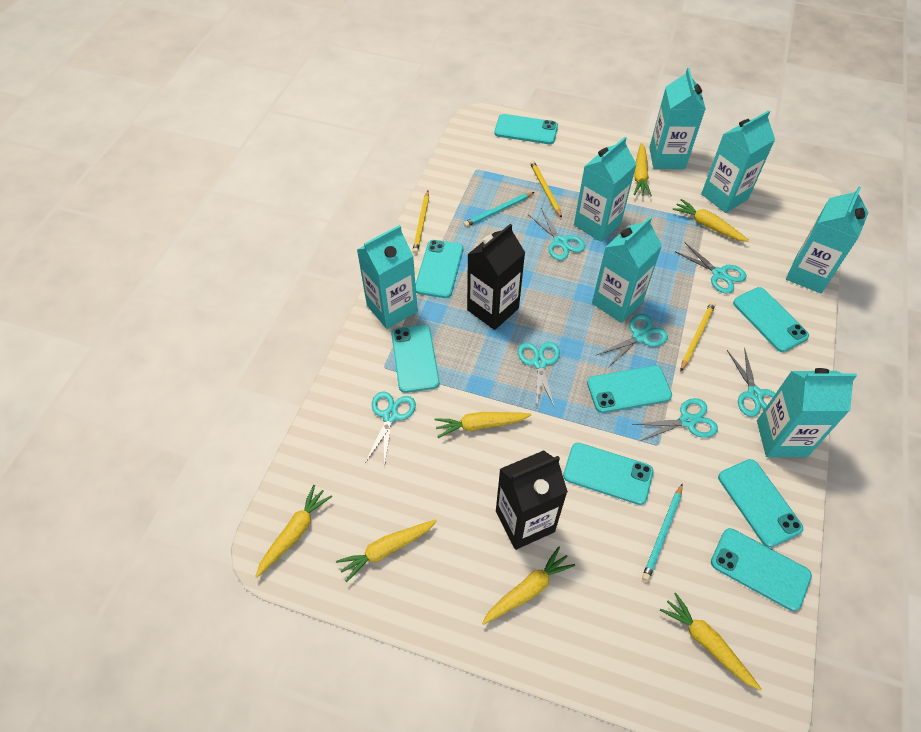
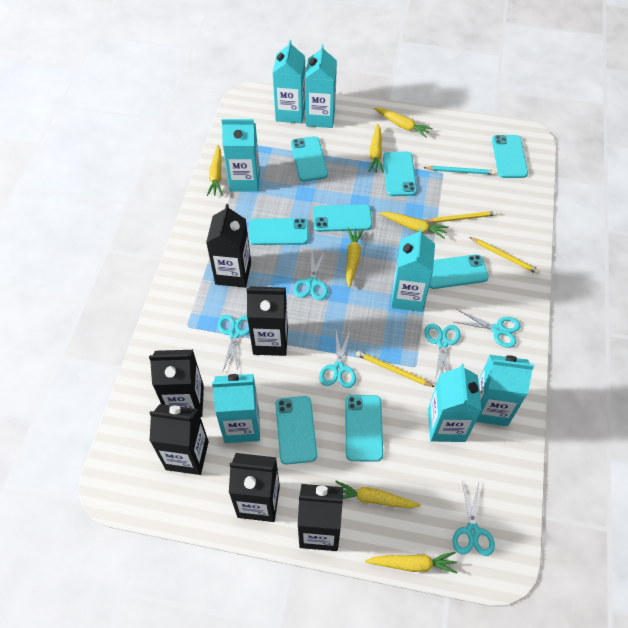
black carton: [467,224,525,330] [496,450,568,550] = 2 -> [149,350,204,417] [149,404,209,475] [206,204,251,288] [229,453,280,522] [247,286,288,356] [298,484,343,551] = 6
turquoise pencil: [464,192,534,227] [642,483,683,581] = 2 -> [423,166,496,175] = 1
turquoise scissors: [365,391,416,467] [518,342,560,408] [528,208,585,260] [597,314,668,368] [632,398,718,441] [675,243,746,294] [727,347,776,417] = 7 -> [218,315,249,373] [293,249,328,300] [319,329,356,388] [425,324,460,381] [453,481,495,556] [455,309,521,348] = 6

